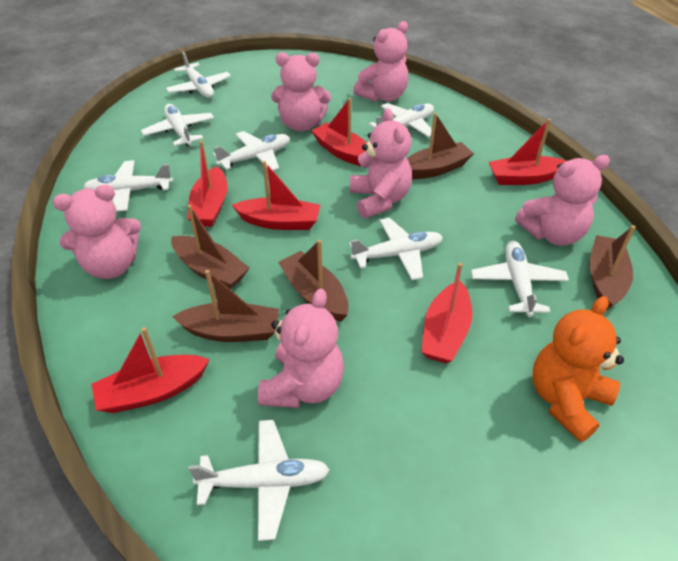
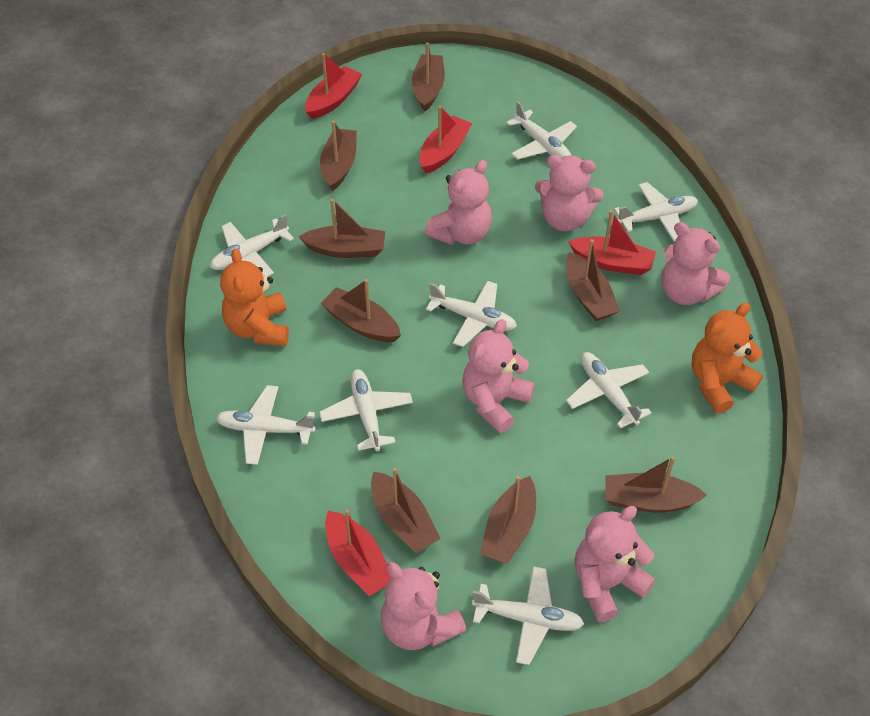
brown boat: [171,205,250,289] [172,270,279,342] [278,240,349,322] [407,113,474,179] [589,225,636,310] = 5 -> [299,199,385,258] [320,121,357,191] [321,279,401,342] [371,468,441,553] [412,42,445,111] [480,476,536,564] [566,239,620,321] [605,456,707,513] = 8
orange teddy bear: [532,296,624,442] = 1 -> [220,248,289,346] [691,303,763,414] = 2
red boat: [91,327,210,413] [188,141,228,227] [232,161,320,230] [311,98,367,166] [421,263,472,363] [489,119,566,185] = 6 -> [305,53,362,119] [325,509,391,596] [419,106,472,174] [568,210,656,275] = 4

